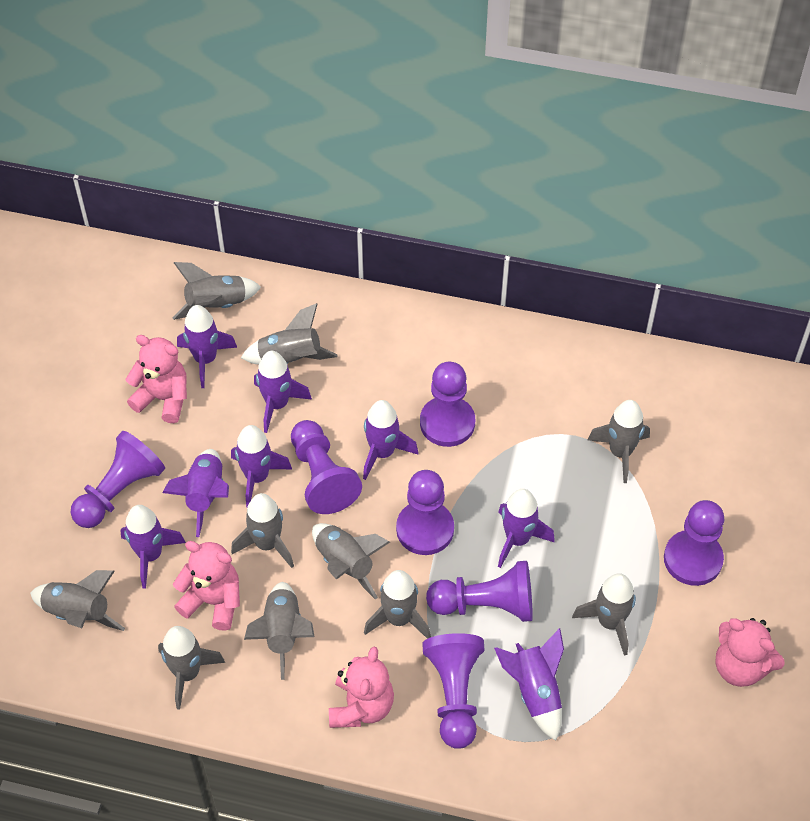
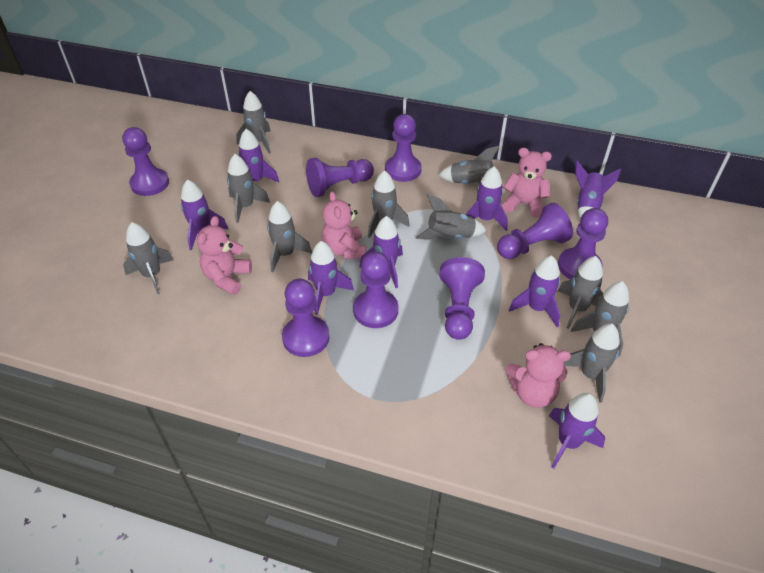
purple pawn: [70,431,165,528] [291,420,362,514] [396,470,454,555] [420,362,475,447] [423,633,484,749] [426,561,533,622] [664,500,724,586] = 7 -> [122,127,169,196] [282,278,330,357] [306,158,374,197] [353,251,398,328] [385,114,422,182] [439,257,485,340] [497,203,573,259] [558,208,608,280] = 8

